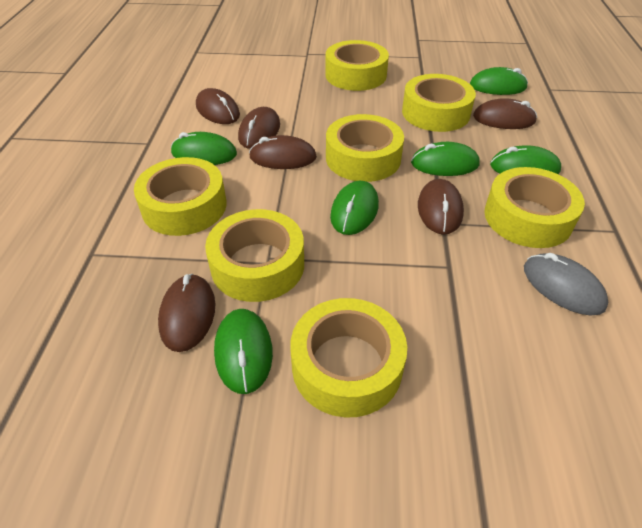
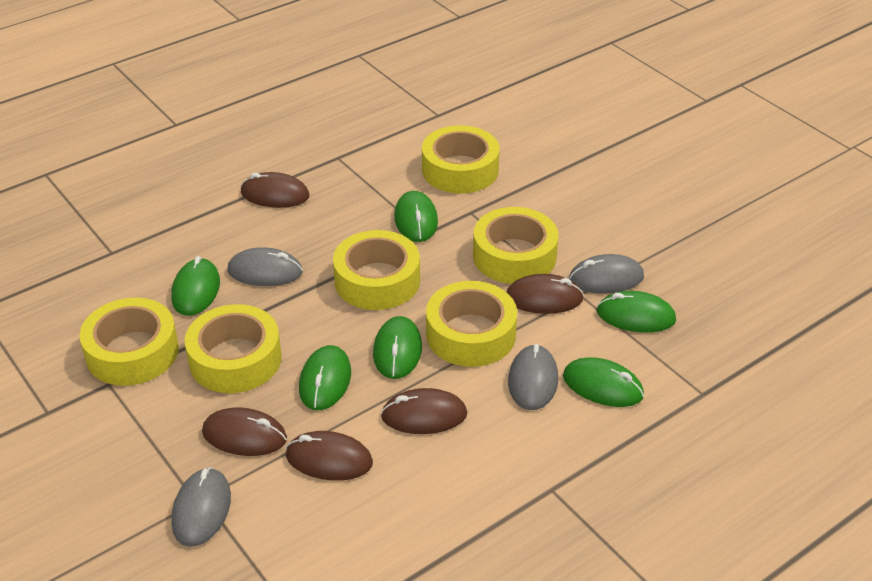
brown mouse: [158,274,215,352] [196,88,240,124] [238,107,280,149] [249,135,317,169] [418,179,464,235] [473,98,537,129] = 6 -> [202,407,287,456] [241,172,309,208] [286,431,373,481] [381,388,467,434] [507,274,584,314] = 5
grey mouse: [524,253,608,315] = 1 -> [171,467,231,547] [228,247,303,286] [508,344,558,410] [569,254,644,294] = 4
yellow tape: [134,157,227,236] [205,209,304,302] [290,298,407,417] [325,40,389,91] [326,114,404,182] [402,74,476,132] [484,167,585,248] = 7 -> [79,298,179,386] [185,304,282,393] [333,230,420,310] [422,125,500,194] [426,281,517,367] [473,207,559,284] = 6

